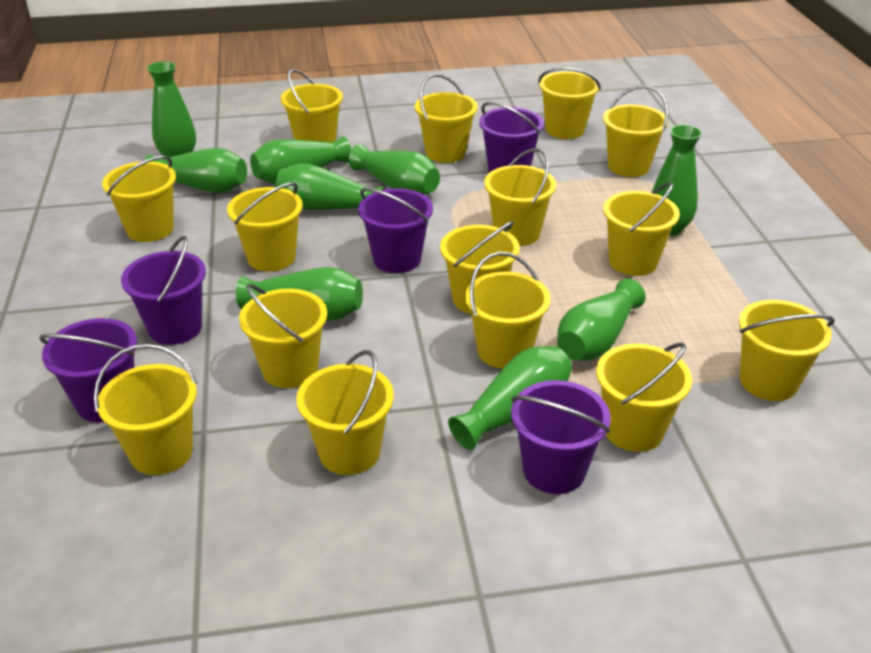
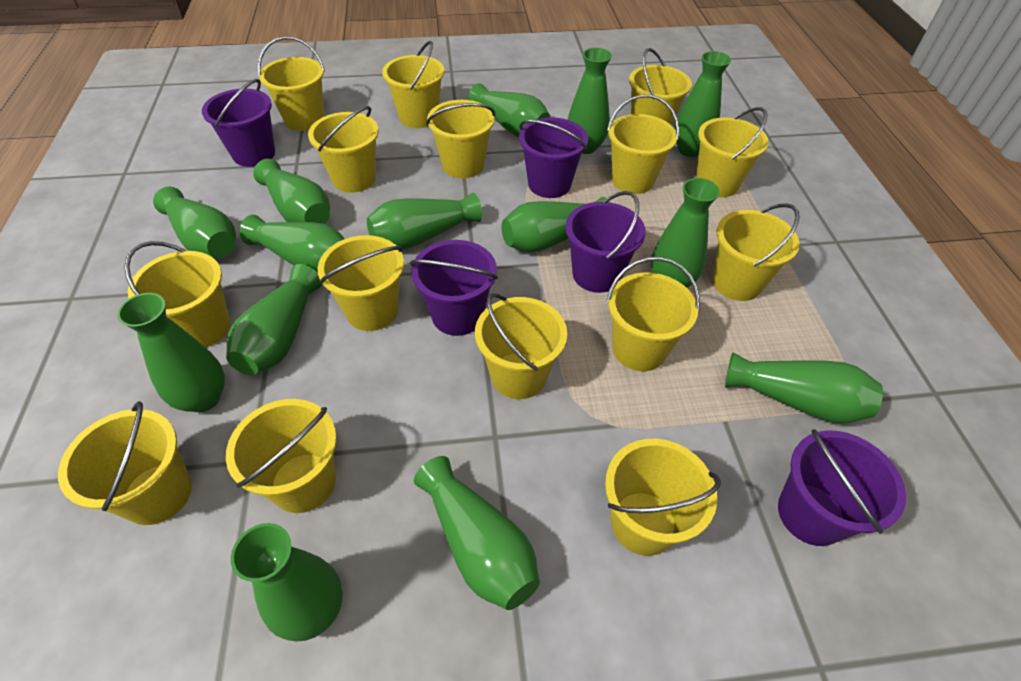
green vase: [145,148,247,193] [147,61,196,157] [236,267,363,321] [250,136,351,184] [276,163,384,210] [349,144,440,195] [448,346,572,450] [557,279,646,361] [651,125,702,236] = 9 -> [117,293,225,412] [153,187,236,259] [226,264,322,375] [231,523,343,642] [240,215,345,273] [253,159,330,224] [367,193,482,250] [414,456,540,610] [468,83,550,137] [501,197,607,252] [568,48,612,154] [651,178,720,288] [674,51,731,157] [725,352,883,424] = 14

